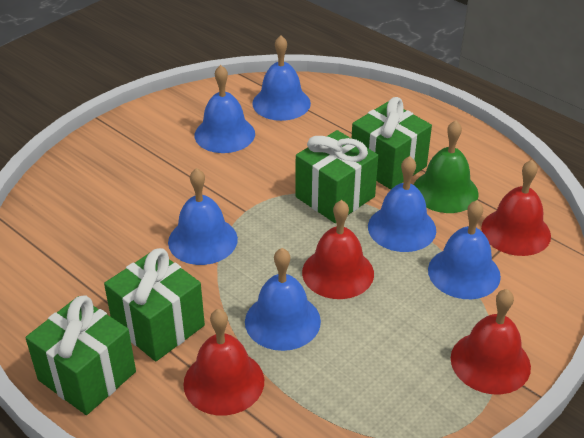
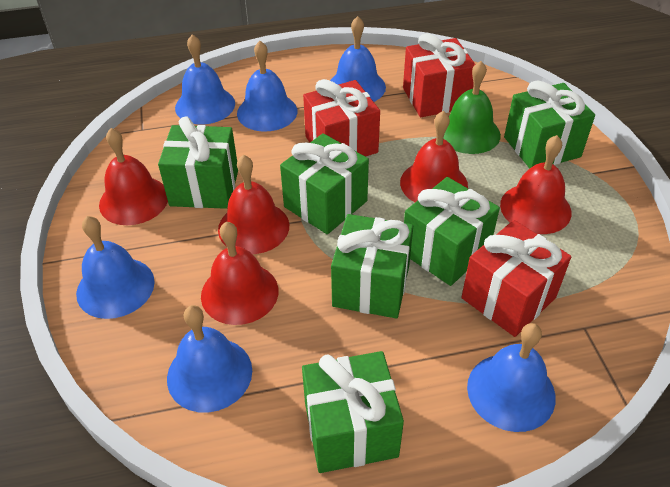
green gift: [25,295,136,415] [104,248,205,361] [296,130,378,223] [352,97,432,190] = 4 -> [158,116,238,209] [280,133,369,234] [302,351,404,473] [331,214,413,318] [404,177,500,286] [504,81,595,169] = 6
red bell: [183,309,264,416] [302,200,374,299] [451,289,531,394] [481,160,551,256] = 4 -> [99,128,168,225] [201,222,278,325] [218,155,289,254] [400,111,468,202] [500,135,572,234] = 5
red gift: none = 0 -> [303,79,380,157] [403,33,475,117] [462,220,571,337] = 3

